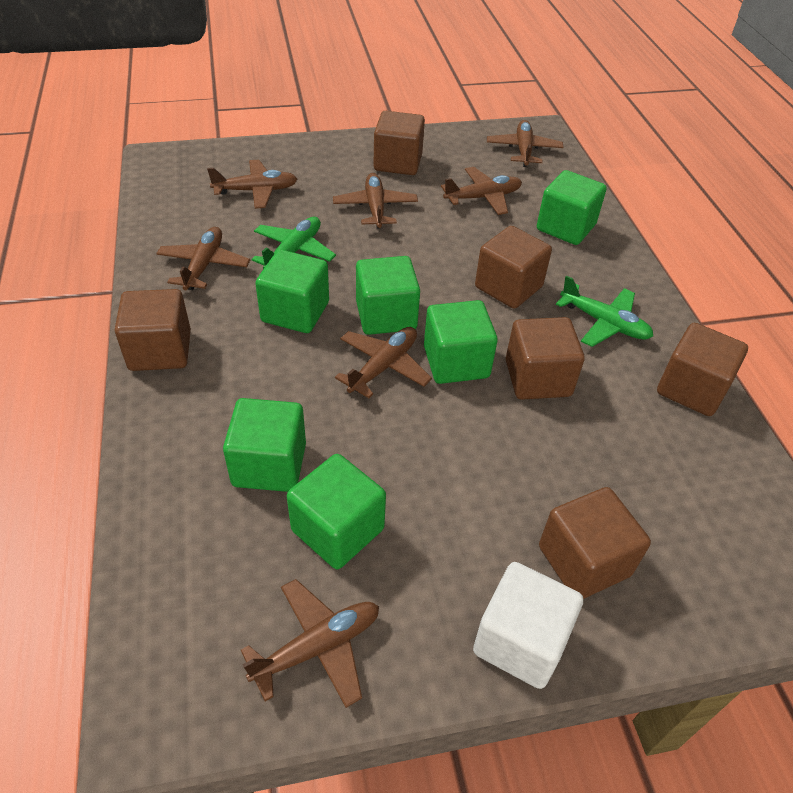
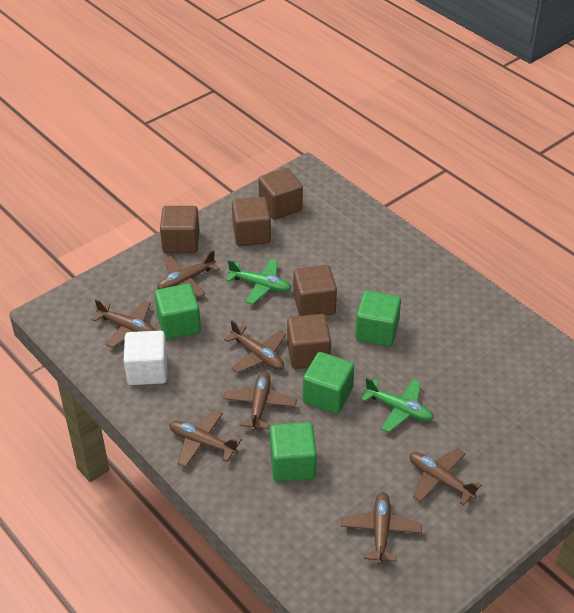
brown cube: [115,289,191,371] [373,111,425,175] [475,226,552,309] [506,317,585,400] [539,487,651,599] [657,323,748,416] = 6 -> [160,206,200,253] [232,197,271,246] [258,168,303,220] [287,314,331,369] [293,265,337,316] = 5
green cube: [223,398,306,492] [255,250,329,333] [287,454,386,569] [356,256,420,335] [424,300,498,384] [537,170,607,245] = 6 -> [155,283,201,340] [270,422,317,482] [303,352,354,414] [355,290,401,346] = 4

